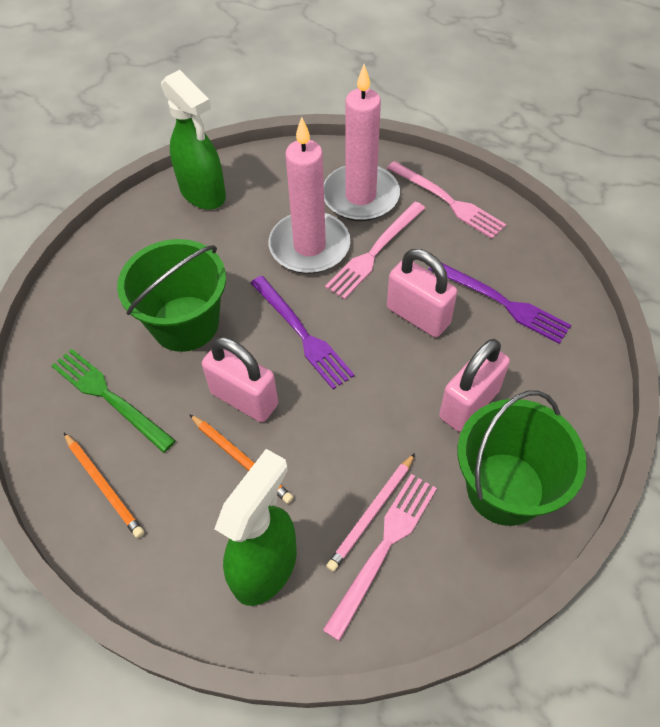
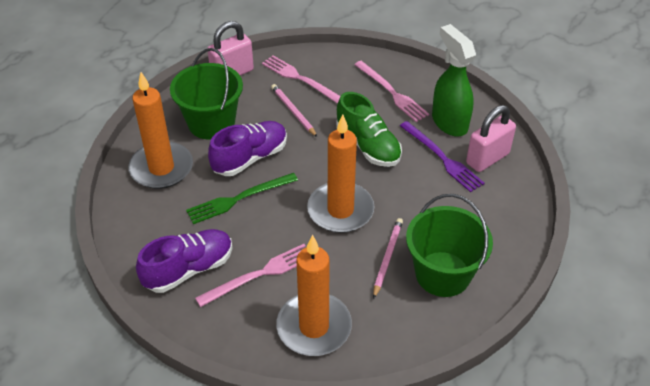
green shoe: none = 0 -> [336,92,402,167] = 1
green spray bottle: [161,70,226,210] [214,449,297,606] = 2 -> [432,24,476,137] = 1
orange candle: none = 0 -> [128,72,193,189] [276,235,352,356] [307,115,374,233] = 3
orange pencil: [64,433,144,538] [189,414,293,503] = 2 -> none = 0
pink candle: [269,117,350,274] [324,64,400,221] = 2 -> none = 0
pink padlock: [202,337,278,422] [387,249,457,338] [439,339,510,432] = 3 -> [208,21,254,75] [466,105,516,172] = 2
pink pencil: [326,453,415,572] = 1 -> [271,84,317,137] [373,218,403,299] = 2
purple fork: [251,276,355,389] [429,263,571,344] = 2 -> [400,121,485,192] = 1
purple shoe: none = 0 -> [136,229,233,293] [208,121,287,176] = 2

